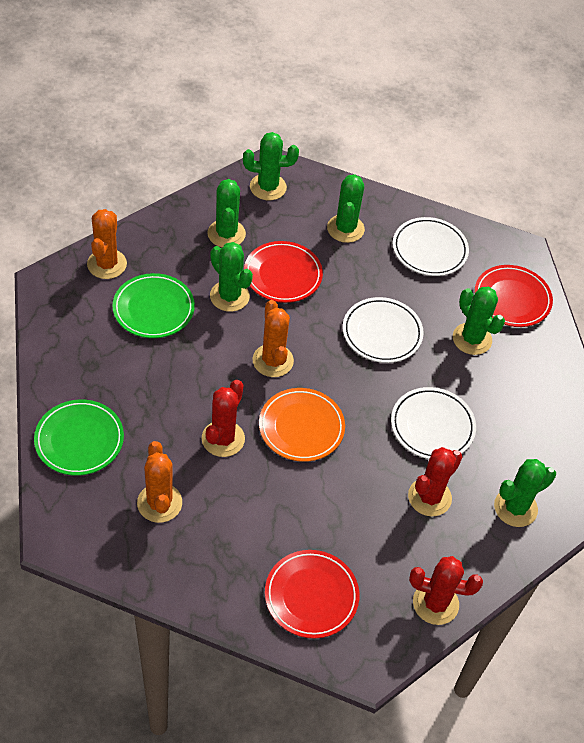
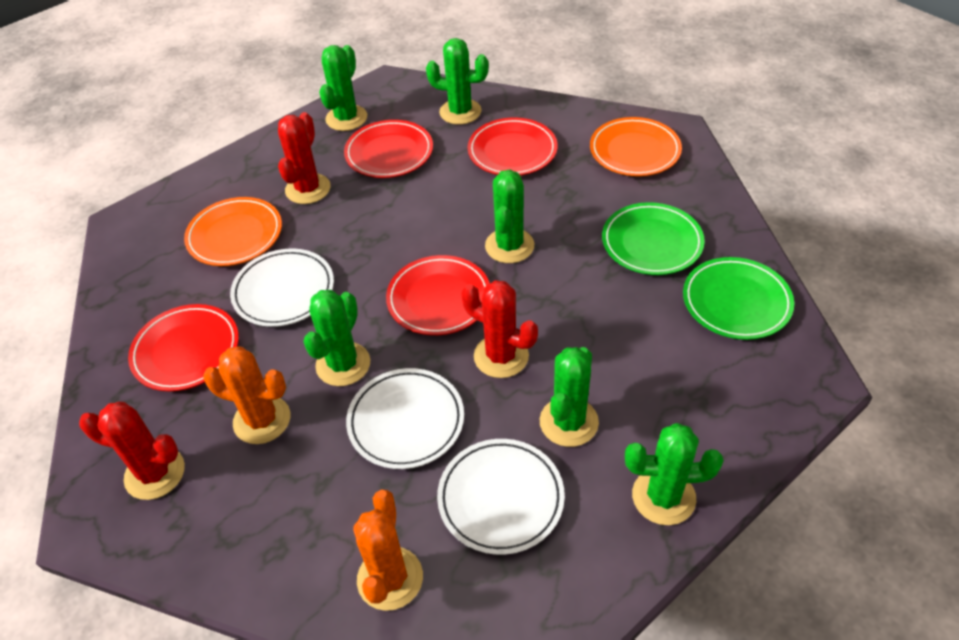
orange cactus: [87,209,127,279] [137,441,182,523] [252,300,294,377] = 3 -> [203,346,290,444] [353,490,423,611] = 2
orange plate: [259,388,345,462] = 1 -> [184,197,282,266] [590,117,682,176] = 2
red plate: [244,241,323,303] [265,550,359,639] [474,265,553,327] = 3 -> [128,304,239,391] [344,120,433,178] [386,255,490,335] [468,118,558,176] = 4

